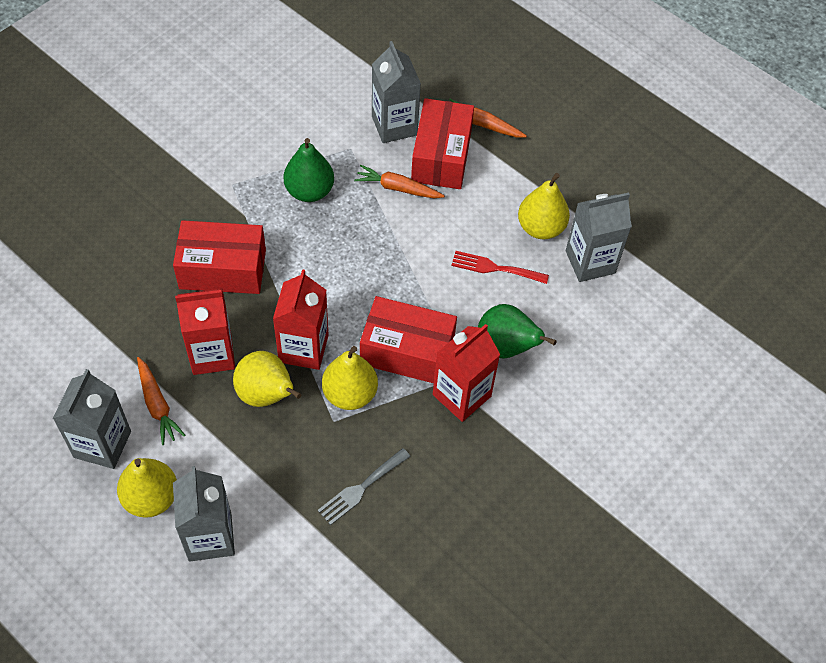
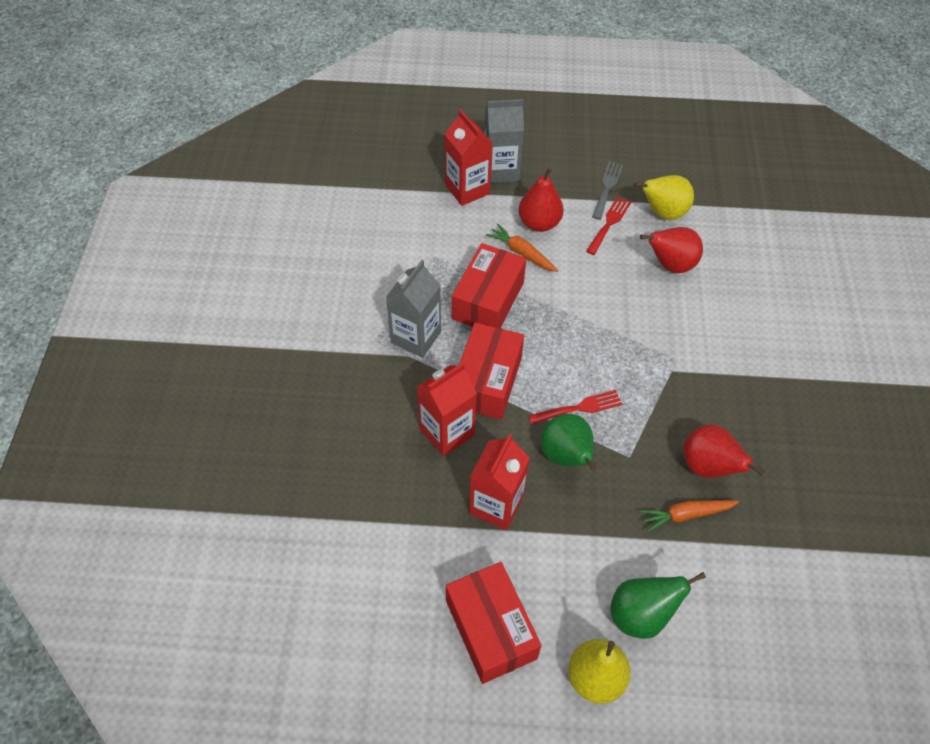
grey carton: [52,369,131,469] [173,466,235,562] [372,41,421,143] [566,192,632,282] = 4 -> [386,260,441,358] [485,99,524,183] = 2
orange carrot: [137,357,185,445] [354,165,445,198] [449,99,527,137] = 3 -> [486,224,558,272] [640,500,739,532] = 2
red fork: [451,251,549,284] = 1 -> [529,390,622,425] [586,197,631,255] = 2
red pear: none = 0 -> [518,167,564,232] [640,227,703,273] [683,424,765,478] = 3
yellow pear: [117,458,177,518] [233,351,302,407] [322,346,378,410] [518,173,570,240] = 4 -> [568,639,631,704] [634,175,694,220] = 2

